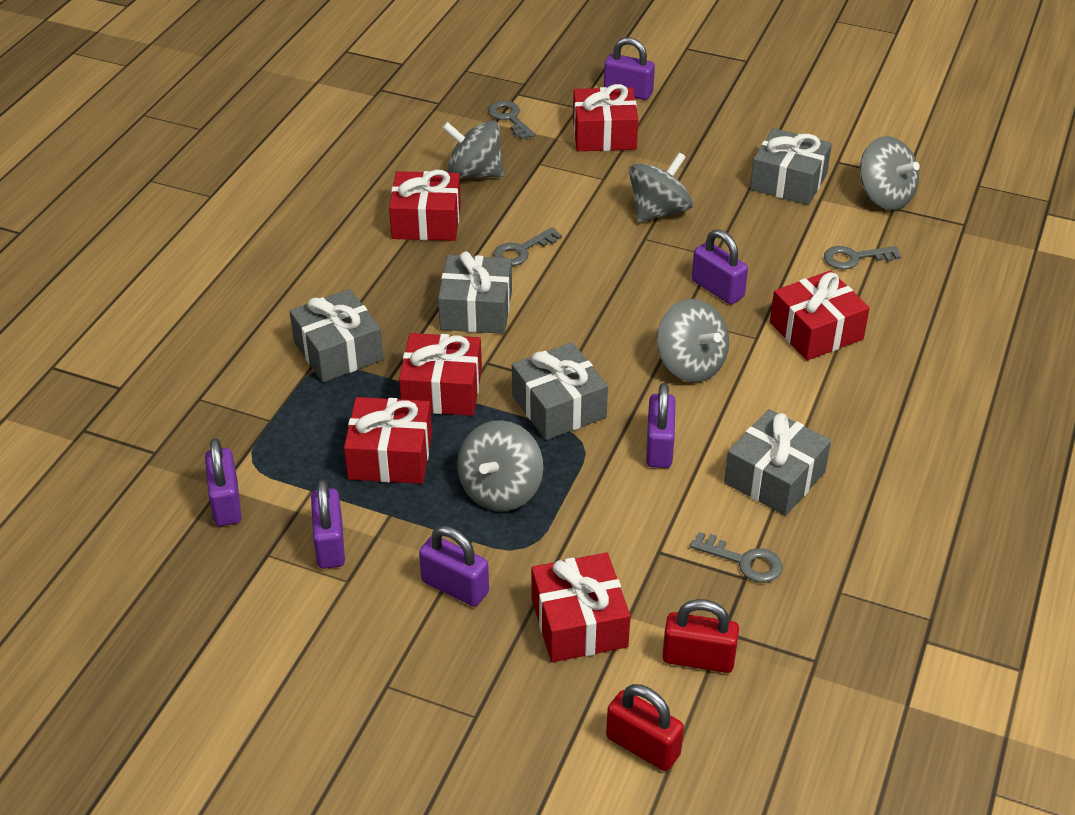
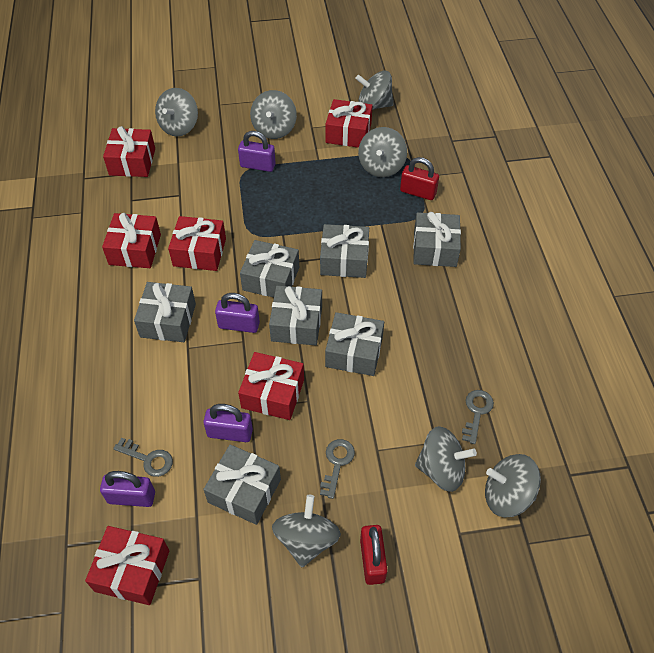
grey gift: [290,289,383,382] [438,252,512,334] [512,342,608,440] [724,409,831,516] [750,128,832,205] = 5 -> [134,282,196,342] [203,444,281,525] [240,240,299,297] [269,285,322,345] [320,224,369,278] [325,312,384,376] [413,212,461,267] = 7
grey key: [488,101,535,140] [493,227,562,266] [690,532,783,583] [824,246,901,270] = 4 -> [113,438,173,477] [320,439,355,499] [462,390,494,444] = 3
grey spinning top: [442,121,504,179] [457,420,543,511] [629,152,693,223] [657,299,729,382] [860,136,920,210] = 5 -> [155,88,198,137] [250,90,297,139] [272,495,341,567] [355,71,394,110] [358,127,407,177] [415,426,477,492] [485,454,541,517] = 7
purple padlock: [205,438,241,526] [311,479,345,569] [419,526,489,607] [604,37,655,100] [646,383,675,468] [692,229,748,304] = 6 -> [100,471,155,507] [203,404,253,442] [215,293,260,333] [238,131,276,172] = 4

